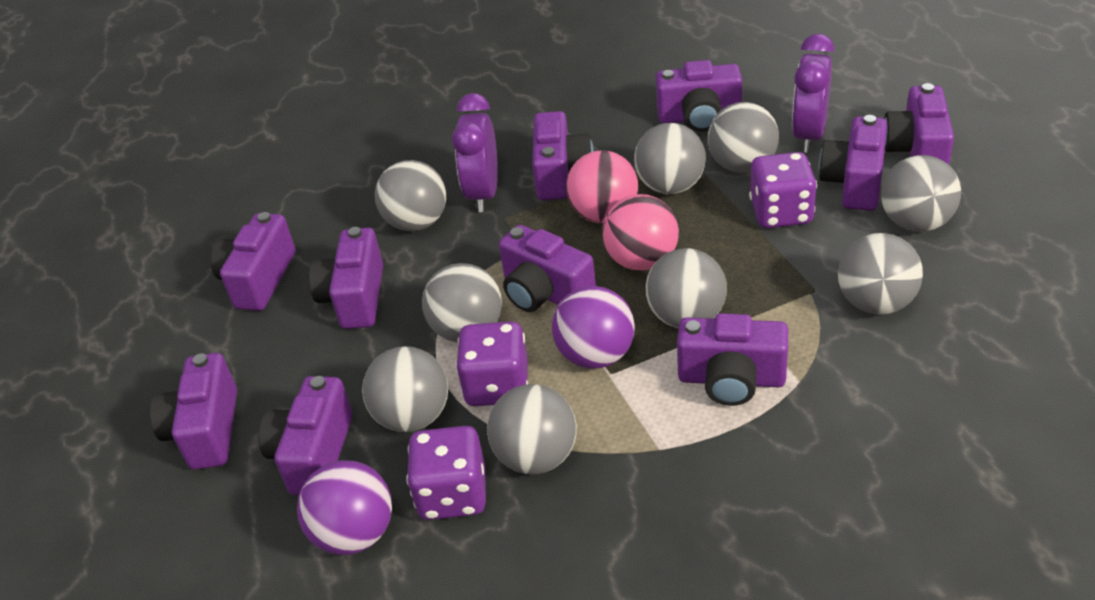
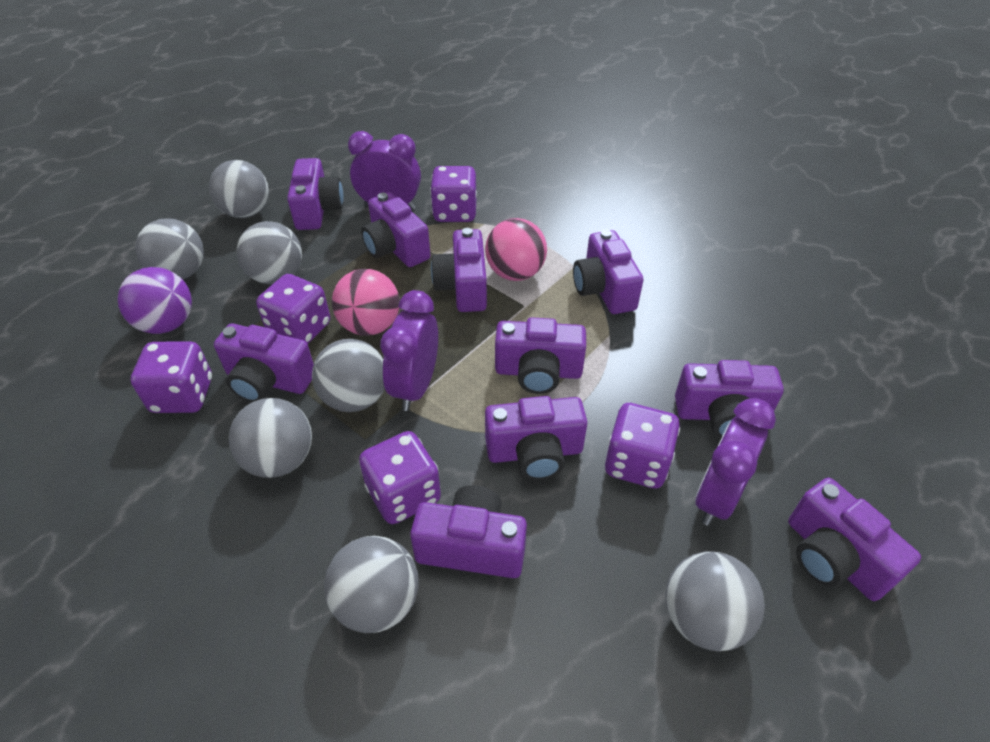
grey ball: [362,346,448,432] [375,160,446,231] [422,263,502,342] [487,384,577,474] [634,123,706,195] [646,248,727,329] [708,102,779,173] [838,233,923,315] [881,155,961,232] = 9 -> [135,218,204,280] [209,160,269,218] [229,398,312,478] [237,221,302,284] [312,339,385,412] [324,536,419,633] [665,551,765,651] = 7
purple ball: [297,460,392,555] [552,286,635,369] = 2 -> [118,267,192,334] = 1
purple clock: [452,93,498,213] [792,34,835,153] = 2 -> [348,131,421,210] [380,290,438,411] [695,398,776,526] = 3
purple dice: [406,426,486,520] [456,321,528,406] [749,152,817,228] = 3 -> [131,341,212,413] [256,274,330,344] [359,431,441,524] [430,166,477,222] [605,403,680,488] = 5

